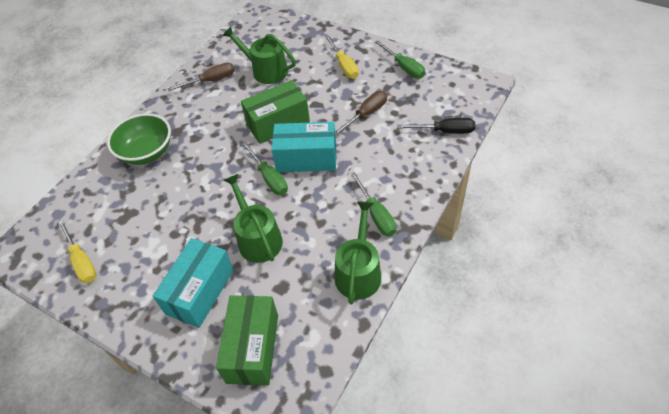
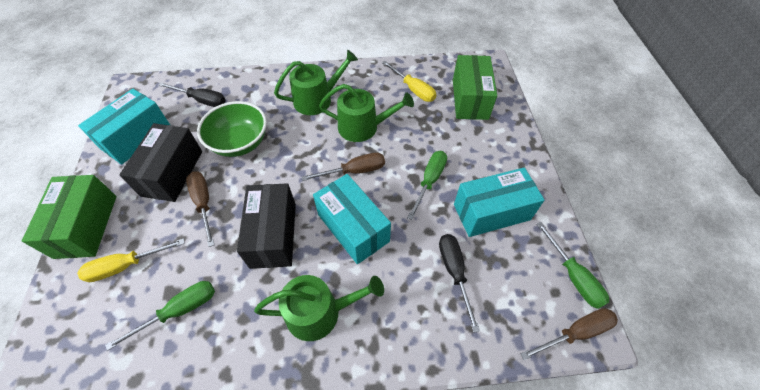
black box: none = 0 -> [120,123,202,202] [237,183,296,269] = 2
black screwdriver: [397,118,475,134] = 1 -> [158,82,226,107] [439,234,480,333] = 2
brown screwdriver: [167,62,235,91] [335,91,387,136] = 2 -> [186,172,214,247] [301,152,385,181] [520,308,618,360] = 3
turquoise box: [153,238,234,328] [271,122,336,172] = 2 -> [78,89,170,164] [313,174,391,264] [454,168,545,237] = 3

